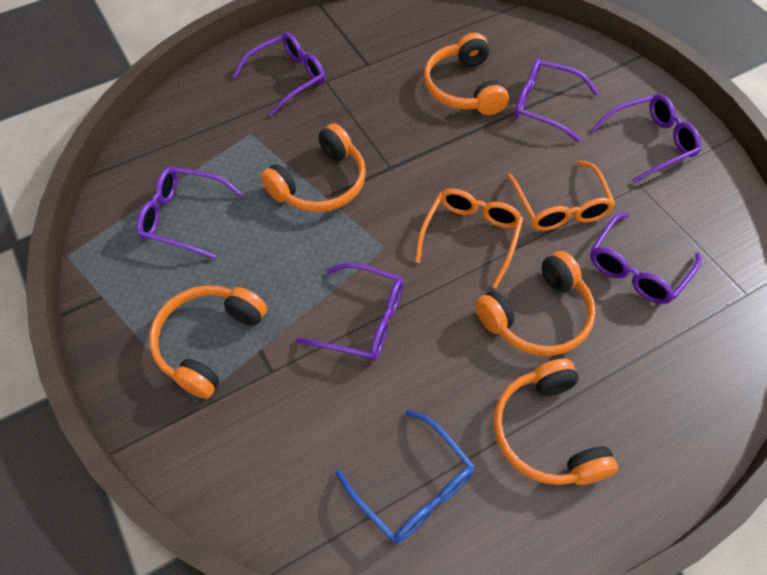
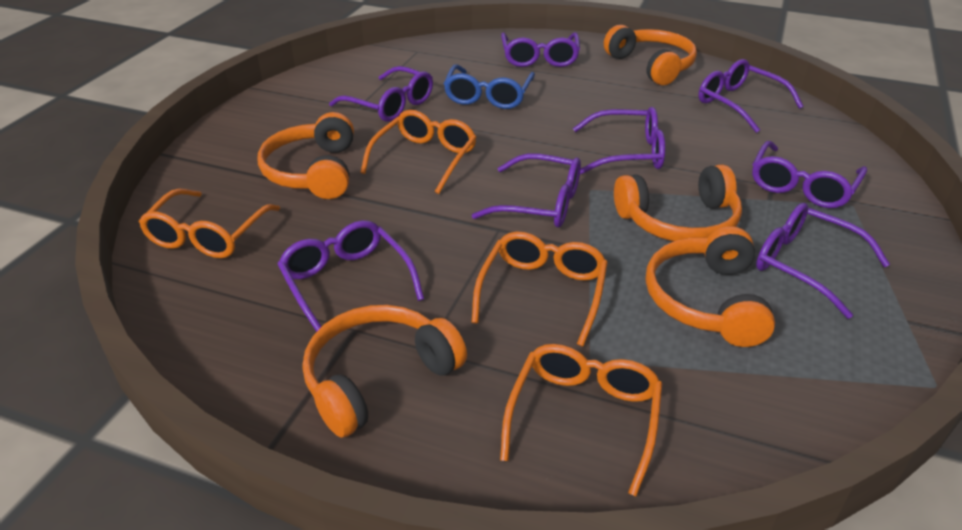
orange glasses: [415,189,523,289] [507,160,615,231] = 2 -> [139,189,280,258] [360,110,477,194] [472,232,608,346] [500,344,662,496] = 4
purple glasses: [136,167,244,259] [233,32,325,117] [296,263,403,361] [514,59,599,143] [590,213,702,304] [592,94,701,183] = 6 -> [277,220,424,332] [329,66,433,122] [472,153,581,228] [501,33,580,67] [573,107,665,174] [698,59,804,133] [752,141,867,208] [756,203,890,319] = 8

